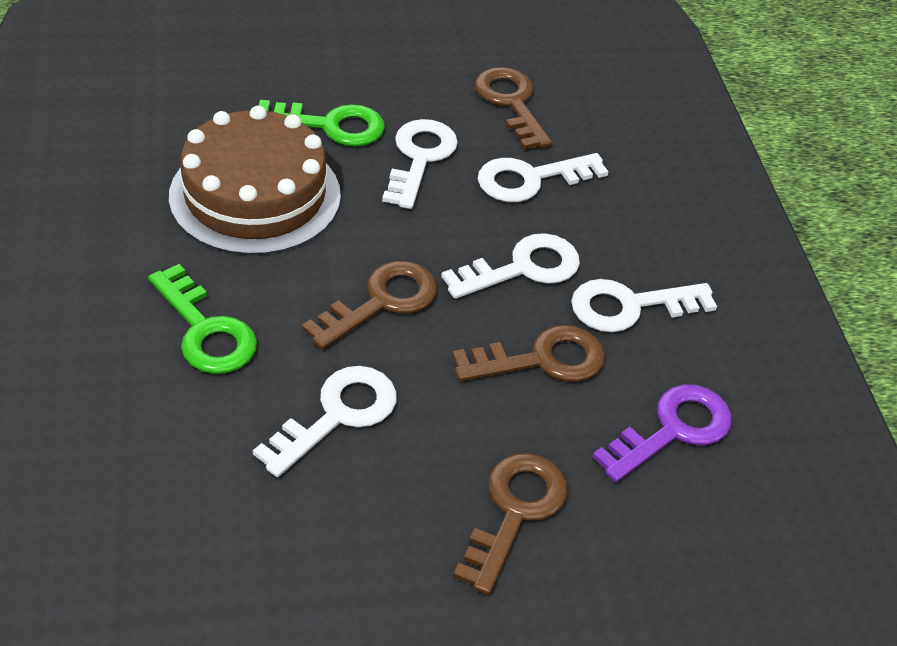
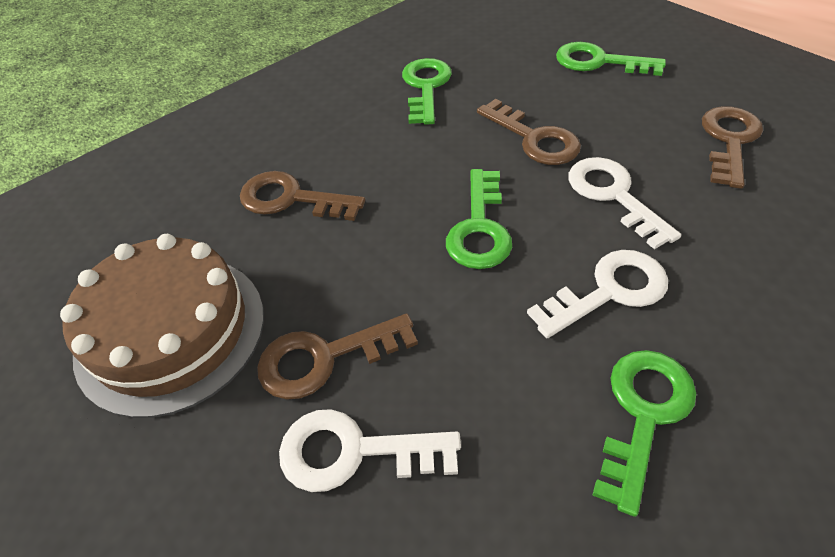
green key: [148,264,257,374] [259,100,385,146] = 2 -> [402,58,452,125] [446,169,512,269] [556,42,666,76] [593,350,696,517] = 4
purple key: [592,384,732,482] = 1 -> none = 0
white key: [253,366,397,477] [382,119,458,209] [441,233,580,299] [478,153,609,202] [571,279,717,332] = 5 -> [279,409,461,492] [527,250,668,338] [568,157,681,249] = 3

